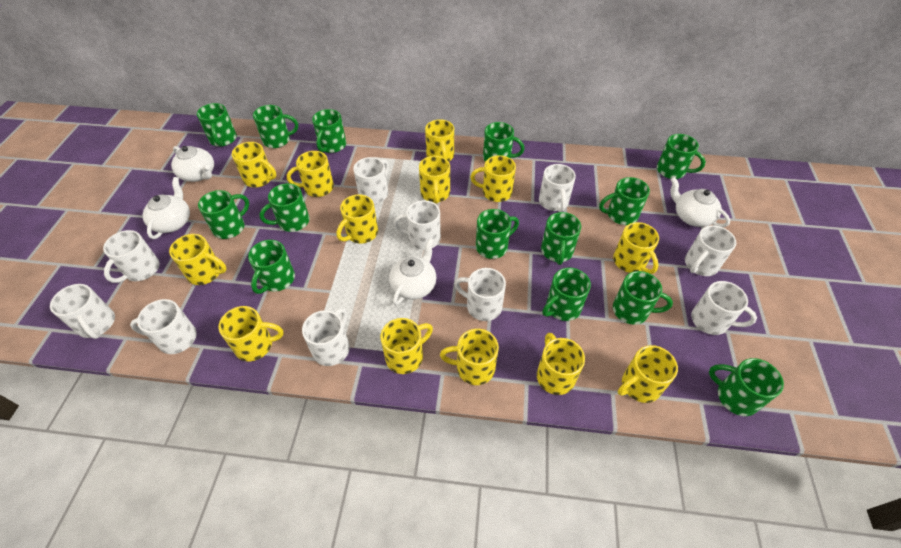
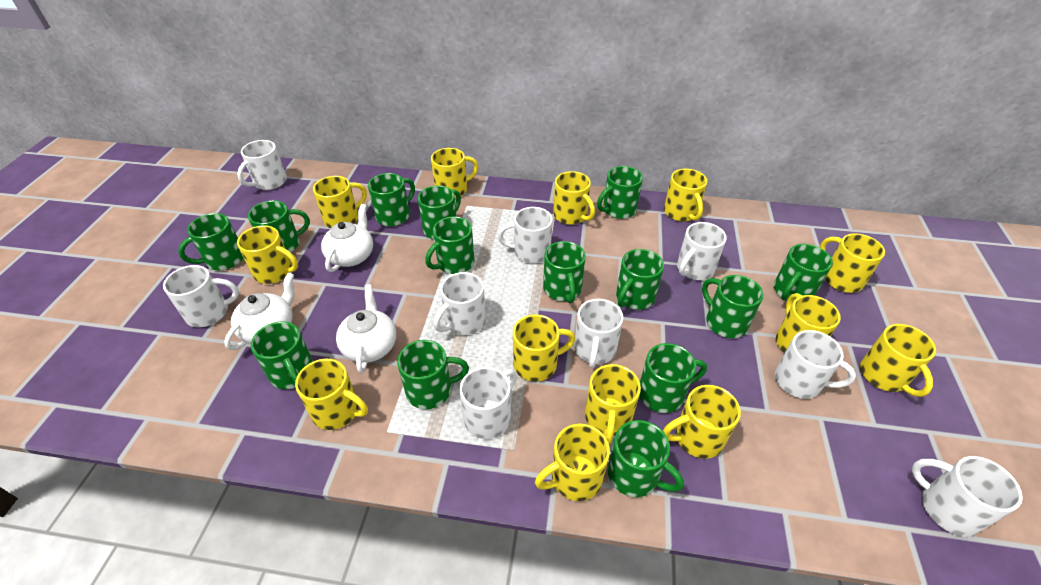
white mug: [50,284,115,339] [103,230,160,283] [130,299,197,354] [302,308,350,366] [353,157,389,204] [394,200,441,250] [454,268,506,321] [539,164,576,212] [685,225,736,276] [691,281,757,335] = 10 -> [163,265,239,327] [237,140,287,190] [434,272,486,335] [460,367,517,439] [498,207,552,263] [574,299,623,368] [677,222,727,280] [775,330,856,399] [911,456,1023,536] = 9
white teapot: [142,177,190,239] [171,146,214,182] [389,238,436,305] [670,177,730,227] = 4 -> [224,272,295,350] [321,204,373,272] [336,284,396,373] = 3

